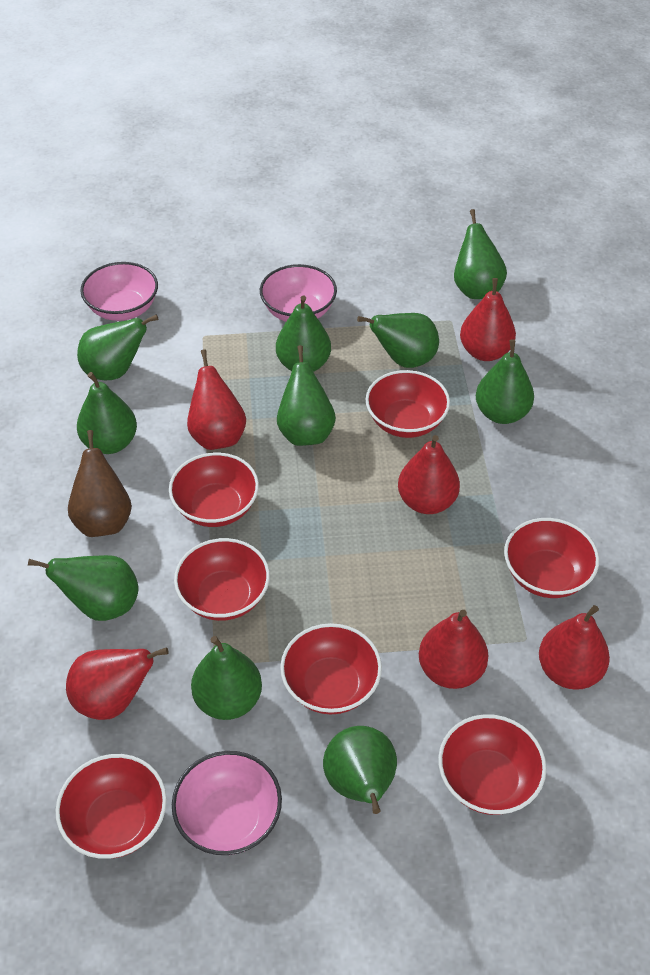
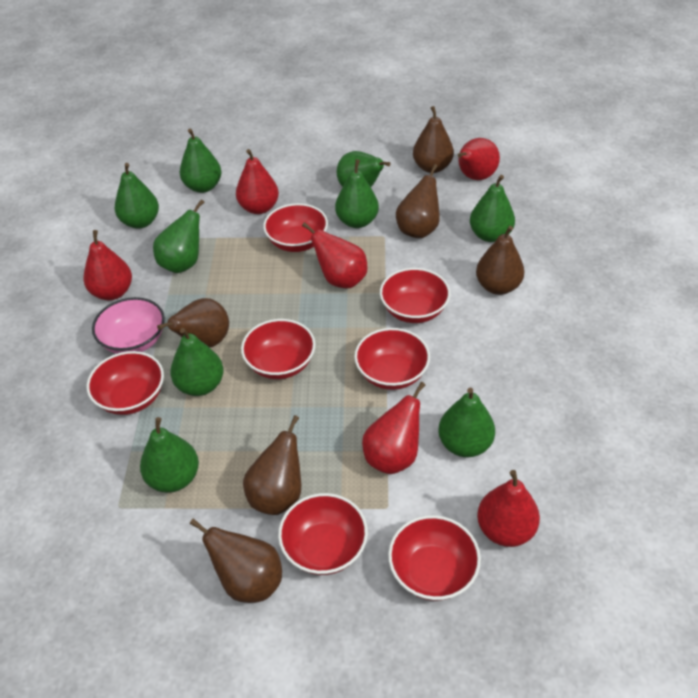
brown pear: [68,430,132,537] = 1 -> [157,298,229,348] [190,518,282,603] [243,415,301,515] [396,164,440,238] [413,106,454,173] [476,226,525,295] = 6
green pear: [28,555,139,621] [77,314,158,380] [77,372,137,454] [191,636,262,720] [276,296,331,372] [277,345,336,446] [323,726,397,814] [357,313,439,368] [454,209,507,299] [476,339,534,424] = 10 -> [115,163,159,229] [140,417,199,493] [153,199,205,273] [170,328,224,396] [179,128,222,193] [335,159,379,228] [337,151,390,187] [438,388,495,457] [470,175,515,242] = 9
pink bowl: [80,262,158,321] [172,751,282,855] [260,264,337,322] = 3 -> [92,297,165,354] = 1

